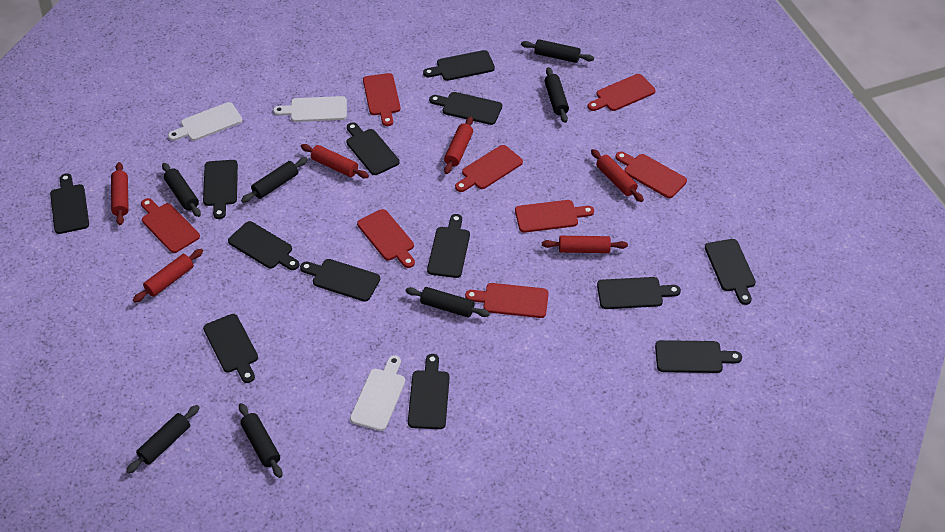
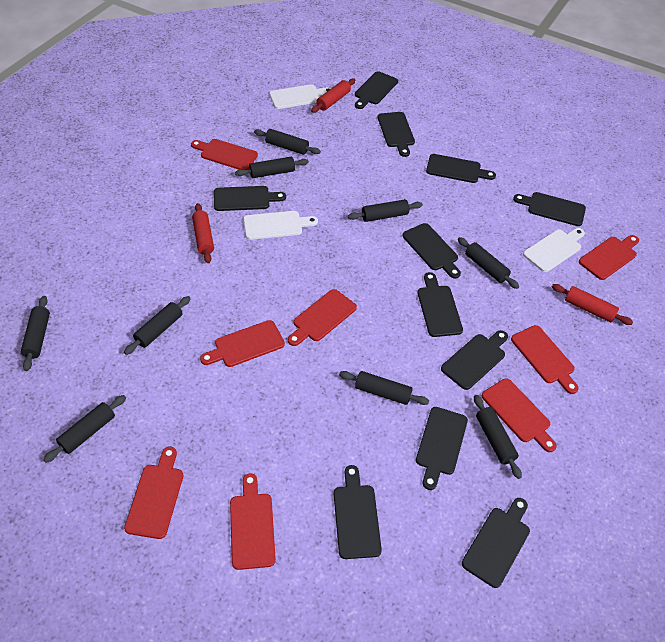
black cutting board: [50,173,89,234] [203,160,238,219] [203,314,258,383] [228,221,299,270] [300,259,380,302] [346,122,400,175] [408,354,449,429] [423,50,495,81] [427,214,470,278] [429,92,502,125] [597,277,681,309] [655,340,742,373] [705,239,756,305] = 13 -> [214,186,286,211] [334,465,382,559] [355,71,398,109] [378,112,415,157] [402,223,461,279] [416,407,468,490] [417,272,463,337] [426,154,496,183] [441,330,508,390] [462,498,530,588] [513,192,586,226] = 11
black rolling pin: [126,405,200,474] [162,163,201,217] [239,403,282,478] [241,157,308,203] [406,287,490,318] [521,39,594,63] [545,67,569,123] = 7 -> [21,296,50,371] [43,395,126,463] [124,296,191,355] [235,157,309,178] [254,129,321,155] [339,371,429,405] [348,199,423,222] [458,237,519,289] [474,395,522,479] = 9
red rolling pin: [111,162,129,225] [133,249,203,302] [301,144,369,178] [444,117,473,174] [542,236,628,253] [591,149,644,202] = 6 -> [192,203,214,263] [311,79,355,113] [552,284,633,325] = 3

